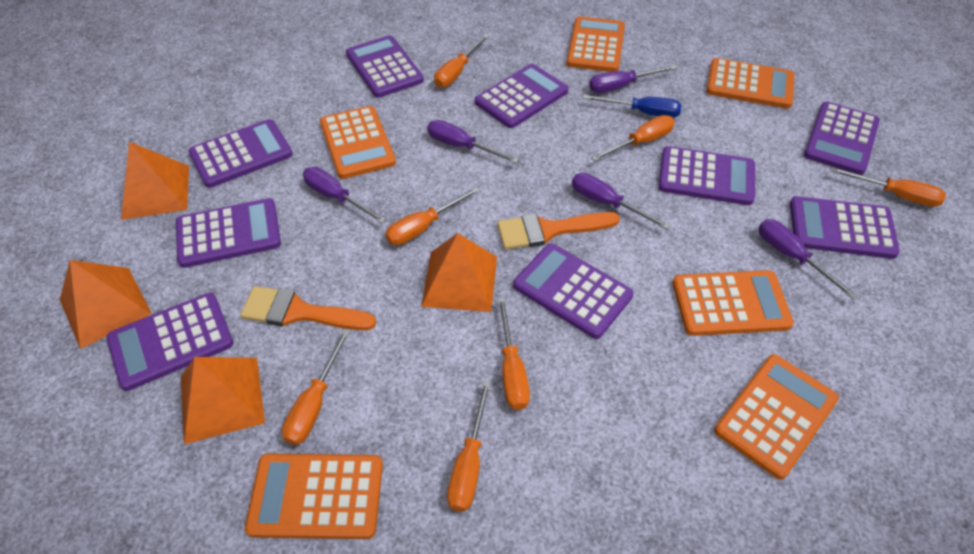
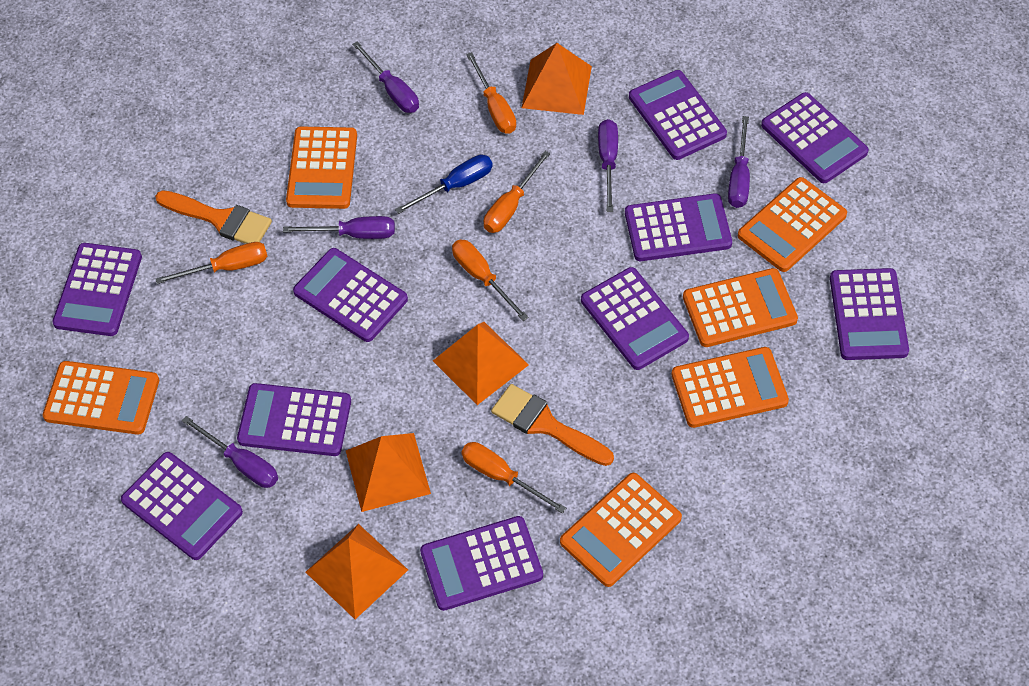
orange screwdriver: [282,329,350,445] [385,187,480,245] [434,34,489,88] [447,381,491,512] [498,297,530,410] [591,115,675,161] [831,167,946,207] = 7 -> [155,242,267,284] [452,240,529,321] [461,442,566,513] [466,52,516,134] [484,151,551,233] = 5
purple calculator: [106,293,233,391] [176,198,281,268] [188,119,293,188] [346,35,424,98] [475,64,568,128] [513,243,634,339] [658,146,755,205] [790,196,900,259] [804,102,880,175] = 9 -> [52,243,142,336] [121,452,243,560] [237,383,351,456] [293,248,408,342] [420,516,543,611] [581,267,689,370] [625,193,732,261] [629,70,727,160] [761,92,869,183] [830,268,909,360] = 10

